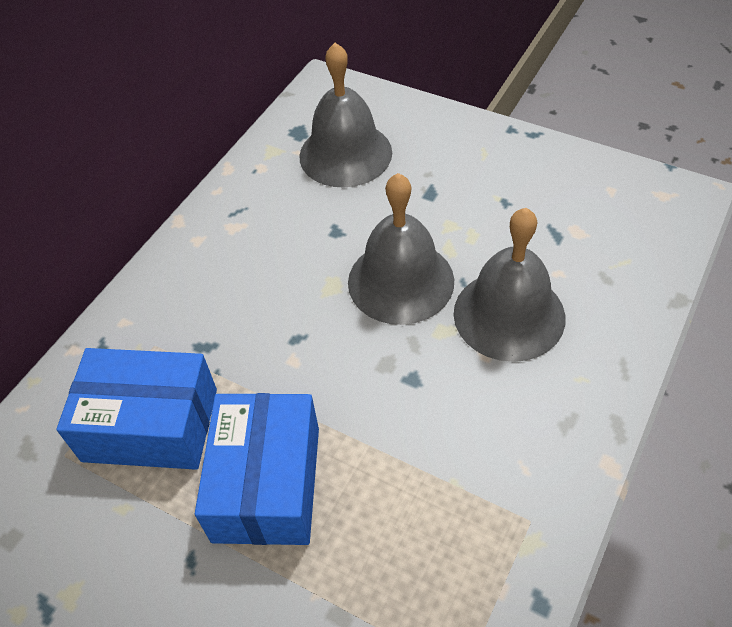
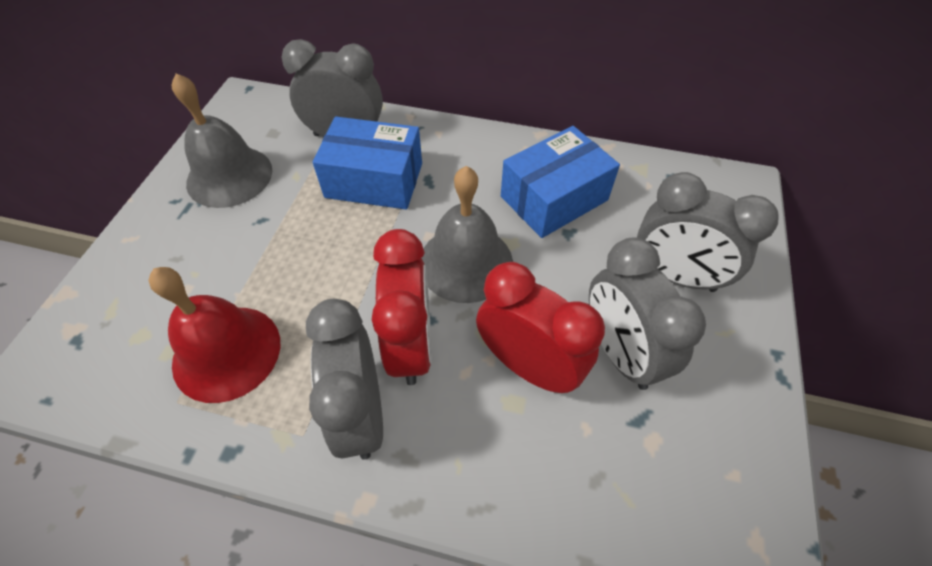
grey bell: [299,43,392,188] [348,173,454,325] [454,208,565,362] = 3 -> [171,73,272,208] [422,166,513,303] = 2
grey clock: none = 0 -> [282,39,383,137] [306,299,383,460] [589,237,706,390] [637,172,779,292] = 4
red bell: none = 0 -> [149,267,280,403] = 1
red clock: none = 0 -> [372,229,432,385] [476,262,605,393] = 2

